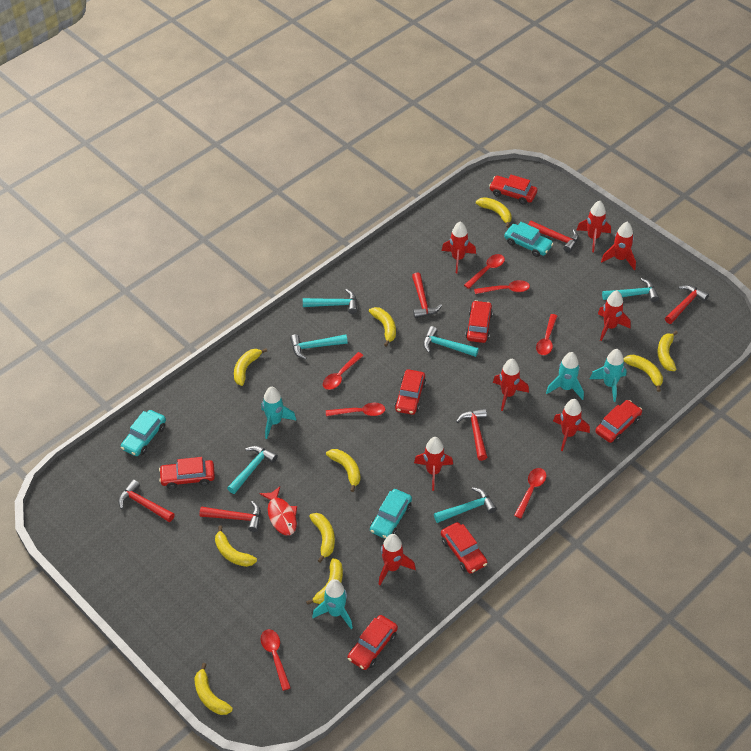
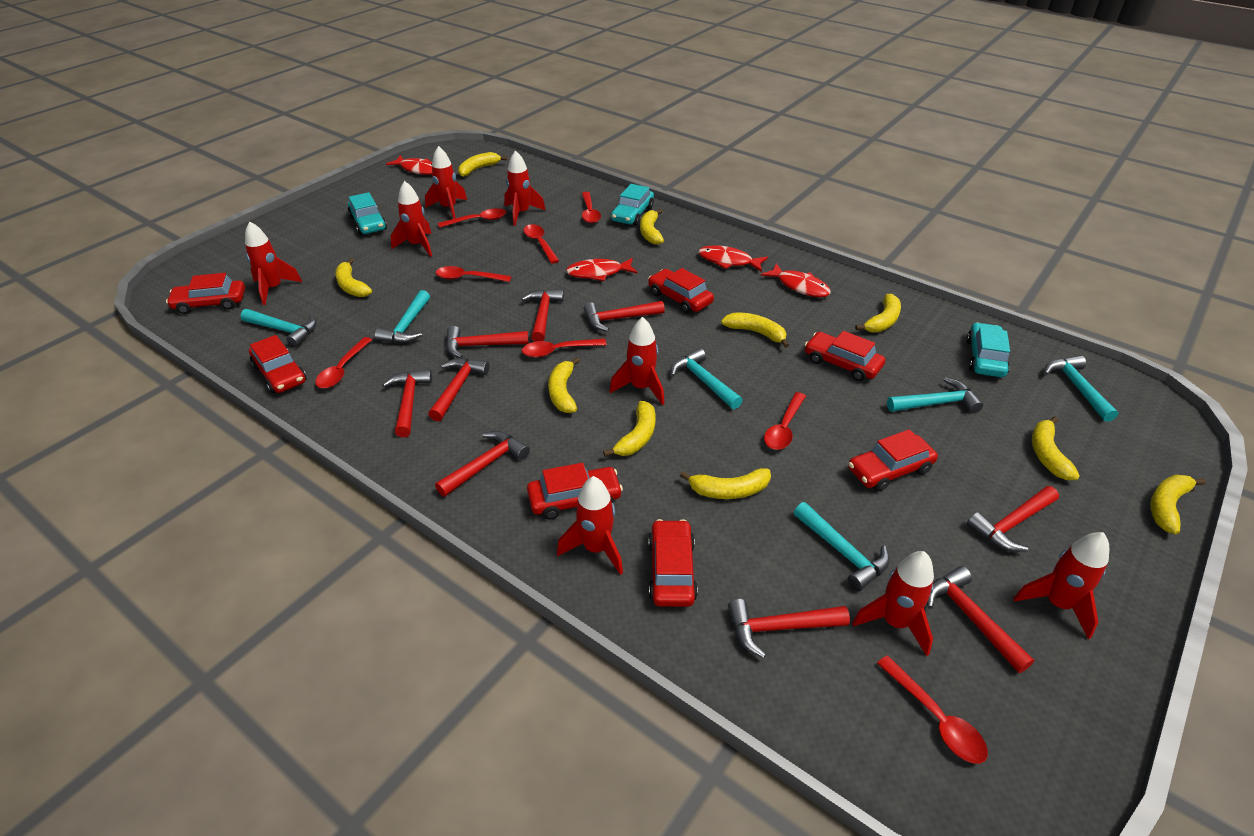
red fish: [259,486,297,535] = 1 -> [386,155,432,175] [566,258,638,281] [698,245,768,272] [761,263,831,297] = 4
red hammer: [118,480,175,522] [200,501,261,532] [412,273,442,318] [456,409,487,461] [528,221,579,253] [665,285,709,324] = 6 -> [382,369,432,437] [428,358,489,421] [435,431,530,497] [446,326,529,358] [521,289,564,342] [584,301,665,332] [728,599,850,658] [927,566,1034,673] [967,486,1059,552] = 9
red spoon: [261,629,291,691] [323,352,364,390] [326,403,385,416] [464,254,505,289] [474,280,530,294] [514,468,546,519] [536,314,557,355] = 7 -> [315,337,372,388] [436,266,511,282] [438,208,506,228] [522,339,607,358] [523,224,559,264] [582,192,601,223] [764,392,806,450] [877,655,988,764] = 8
turquoise rocket: [261,387,296,439] [312,579,353,629] [546,352,584,400] [590,349,627,402] = 4 -> none = 0

